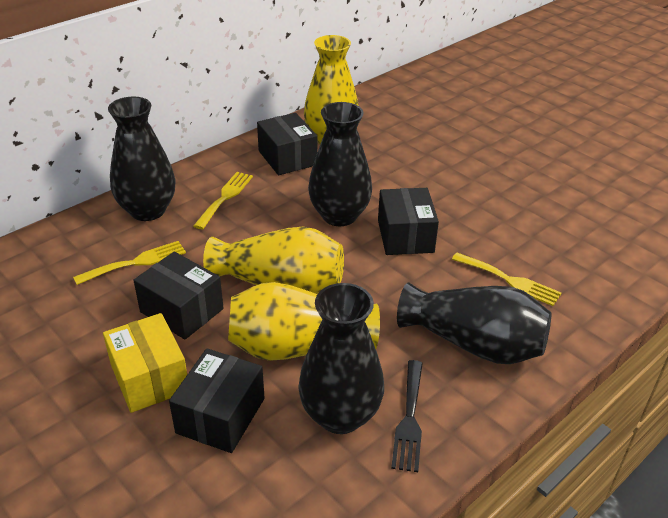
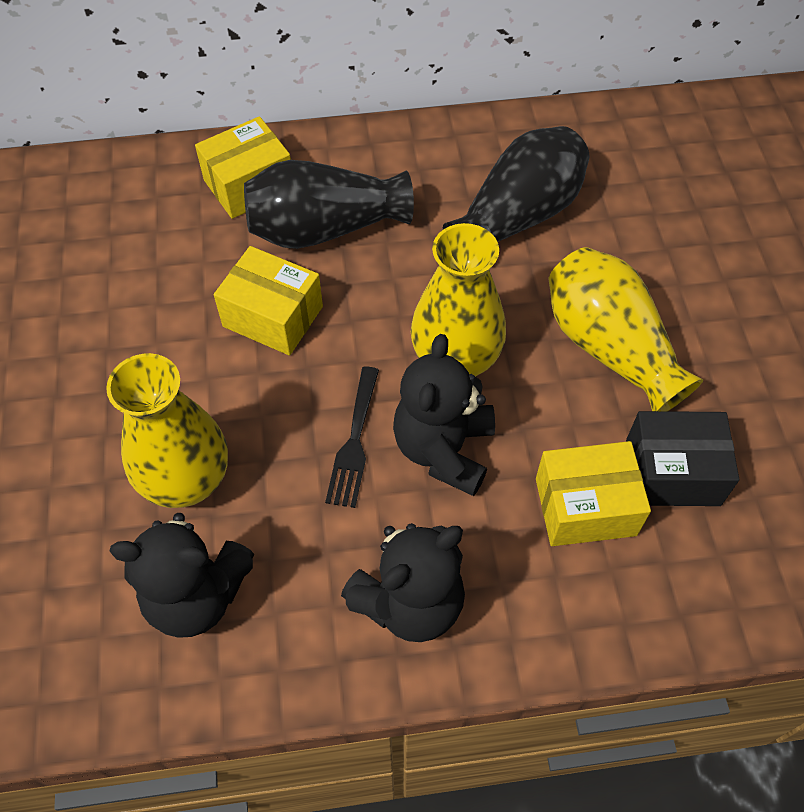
black box: [133,252,224,339] [169,348,265,453] [257,113,317,175] [378,188,439,255] = 4 -> [626,411,739,506] = 1
black teddy bear: none = 0 -> [110,513,255,638] [341,523,465,642] [393,334,495,496] = 3
black vase: [108,97,176,221] [298,283,384,434] [308,102,372,226] [397,282,551,364] = 4 -> [244,160,414,249] [443,126,590,242] = 2
yellow box: [103,313,187,413] = 1 -> [195,116,291,219] [214,246,323,356] [536,441,651,546] = 3
yellow fork: [73,241,186,285] [193,172,253,229] [452,253,561,306] = 3 -> none = 0

